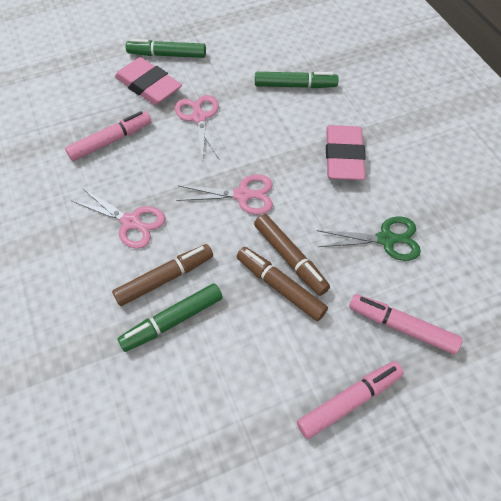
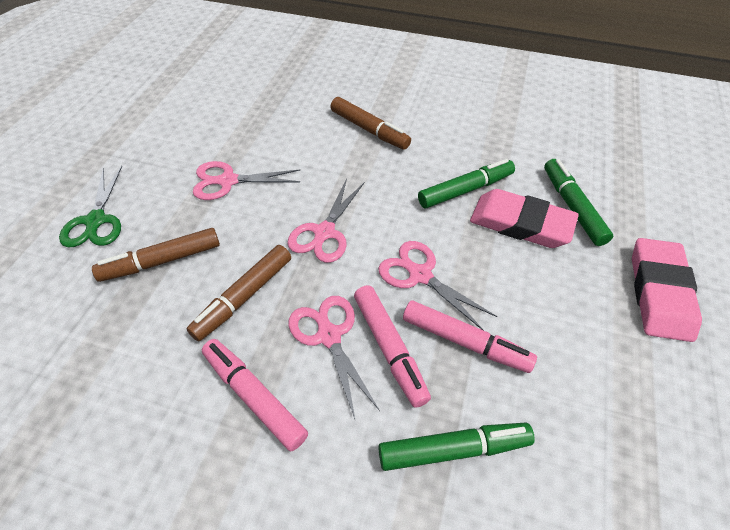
pink scissors: [72,188,165,249] [175,95,219,160] [176,174,273,215] = 3 -> [193,161,300,200] [287,179,364,263] [288,296,380,421] [378,241,497,330] = 4

